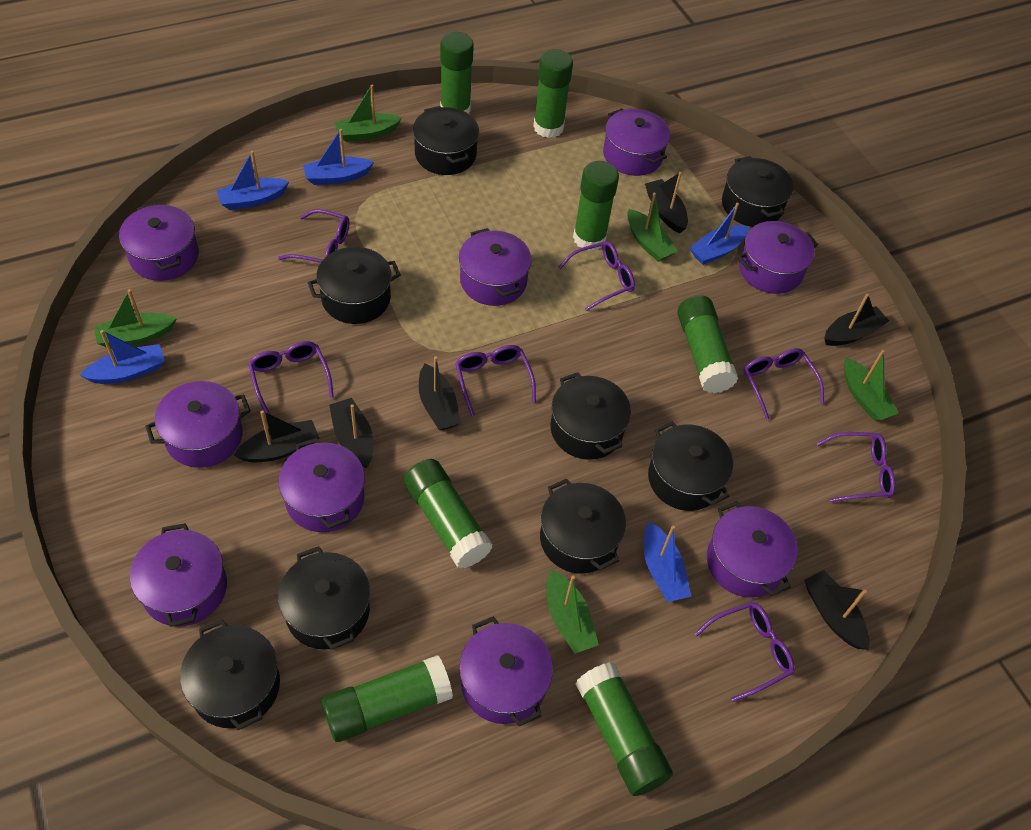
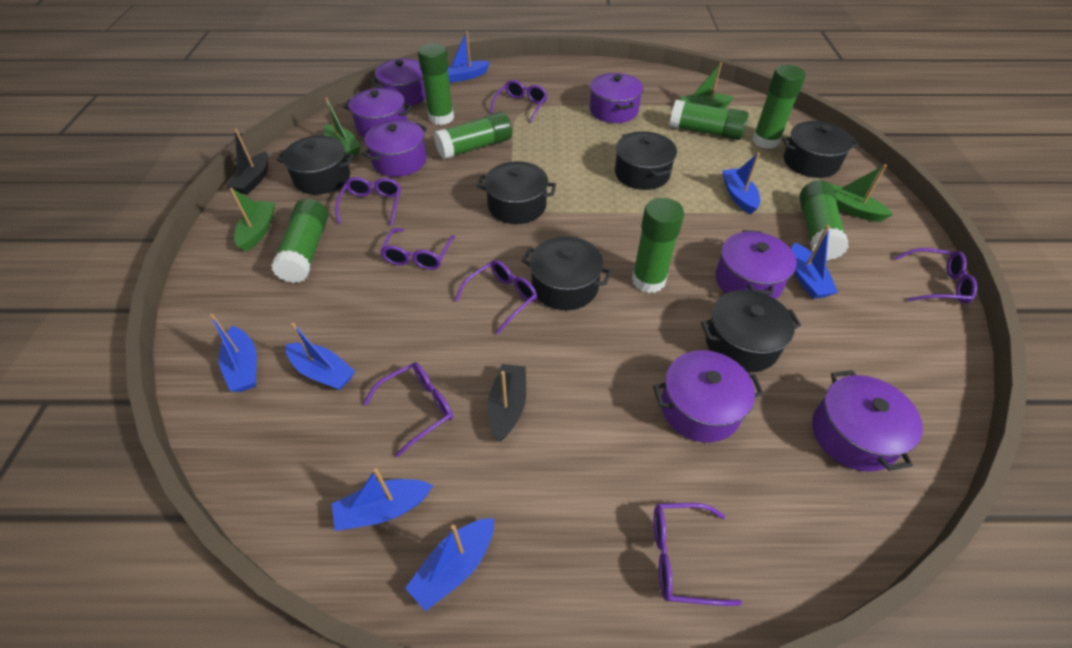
black boat: [234,410,319,462] [329,398,373,468] [419,356,461,431] [645,172,688,233] [804,570,870,650] [824,294,889,346] = 6 -> [226,128,268,194] [487,364,526,441] = 2
black pot: [180,619,280,730] [278,546,370,650] [308,247,401,324] [413,106,479,175] [540,478,626,574] [550,372,631,460] [648,421,733,511] [722,156,794,227] = 8 -> [276,136,354,194] [477,161,556,224] [521,236,612,310] [615,131,677,190] [701,290,801,372] [782,121,859,178] = 6
blue boat: [80,330,165,384] [216,151,289,210] [303,129,374,185] [644,522,691,602] [690,203,748,265] = 5 -> [210,314,257,392] [286,322,355,390] [332,468,433,531] [405,518,494,611] [448,31,490,83] [722,153,760,214] [792,225,838,299] = 7
green boat: [94,289,177,348] [335,85,402,142] [547,570,599,654] [627,193,678,262] [844,350,899,421] = 5 -> [230,188,275,252] [324,97,361,158] [680,62,734,108] [831,164,893,222] = 4
purple pot: [119,203,199,281] [130,523,227,627] [145,381,251,468] [279,438,365,532] [459,228,532,306] [459,616,553,726] [603,108,670,176] [707,501,798,598] [738,221,818,294] = 9 -> [343,88,412,138] [362,120,427,177] [369,59,426,106] [590,73,643,123] [653,350,764,443] [715,230,797,299] [812,370,923,472] = 7

